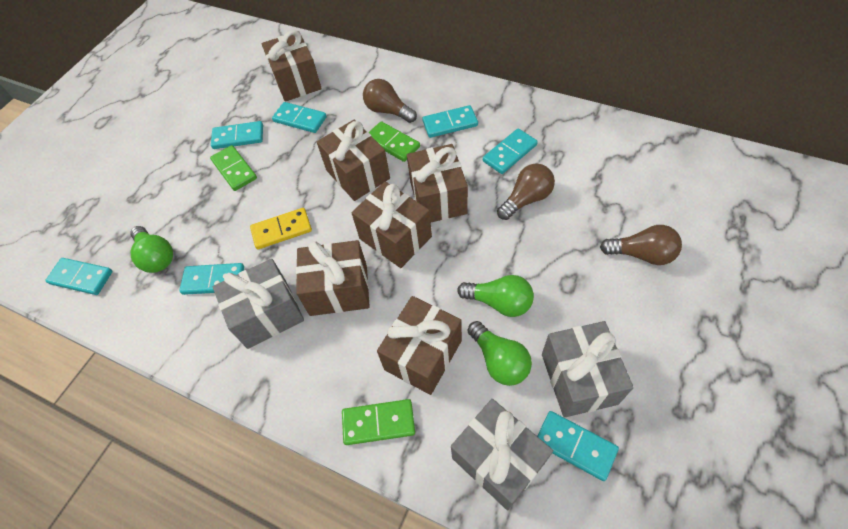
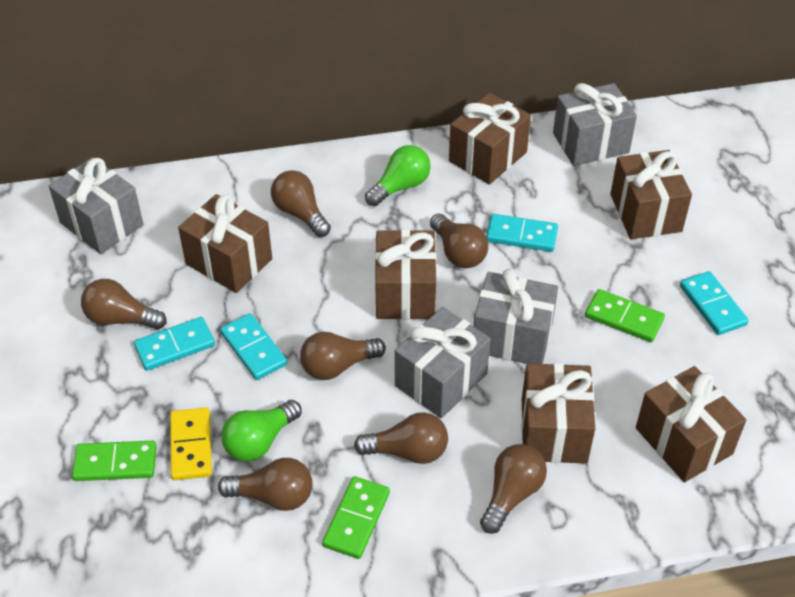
brown light bulb: [363,79,417,123] [497,164,555,220] [600,225,682,265] = 3 -> [81,279,167,330] [218,458,313,511] [271,170,331,237] [300,332,386,380] [354,412,448,464] [430,213,488,268] [480,444,547,534] = 7
green light bulb: [130,226,173,273] [457,275,534,317] [468,321,532,386] = 3 -> [222,400,302,462] [365,145,431,206] = 2
grey gift: [213,259,304,349] [451,399,553,510] [542,321,634,417] = 3 -> [49,157,143,254] [395,307,491,418] [474,269,558,364] [553,83,637,166] = 4
turquoise domino: [45,258,113,295] [179,263,244,295] [211,121,263,149] [272,102,327,133] [422,105,478,138] [483,128,538,174] [537,411,619,481] = 7 -> [134,317,215,371] [220,313,287,380] [486,214,558,252] [680,271,749,335] = 4

